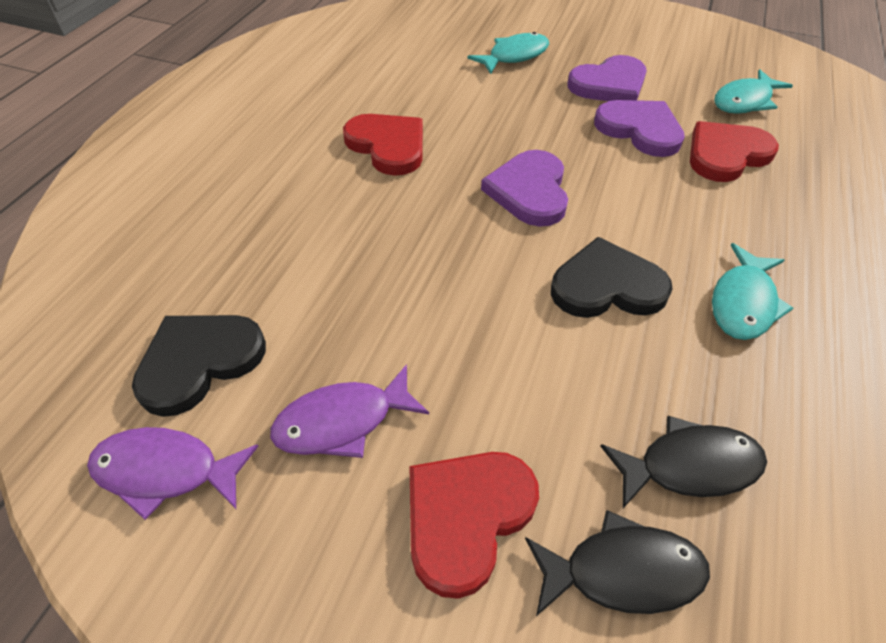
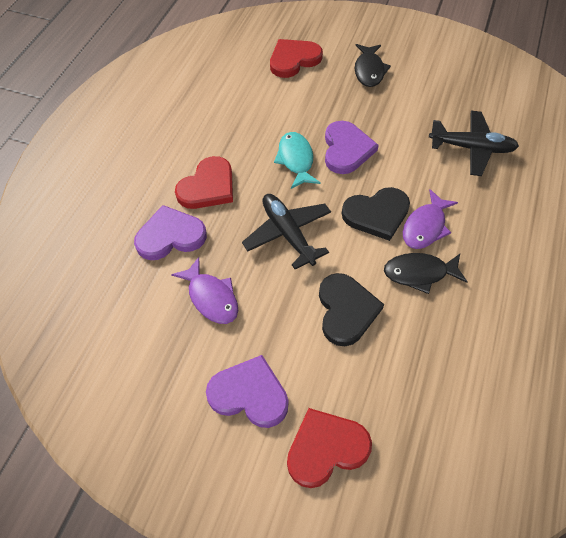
black plane: none = 0 -> [242,194,331,269] [429,111,519,176] = 2
turquoise fish: [467,32,549,74] [712,243,793,340] [714,69,793,114] = 3 -> [274,132,321,189] = 1

